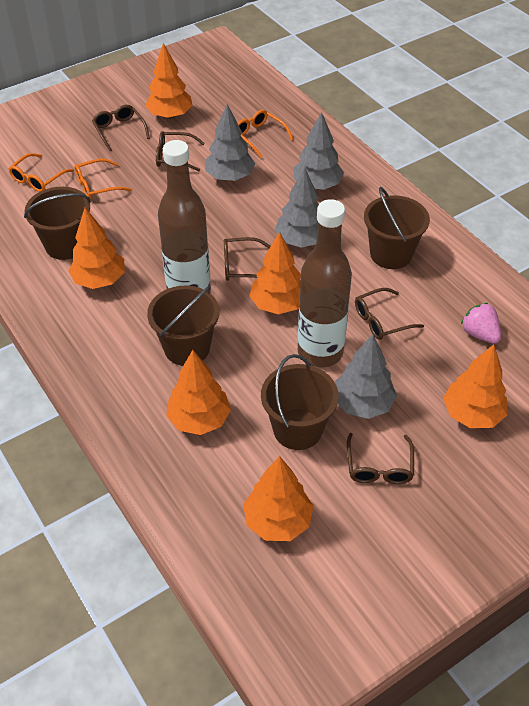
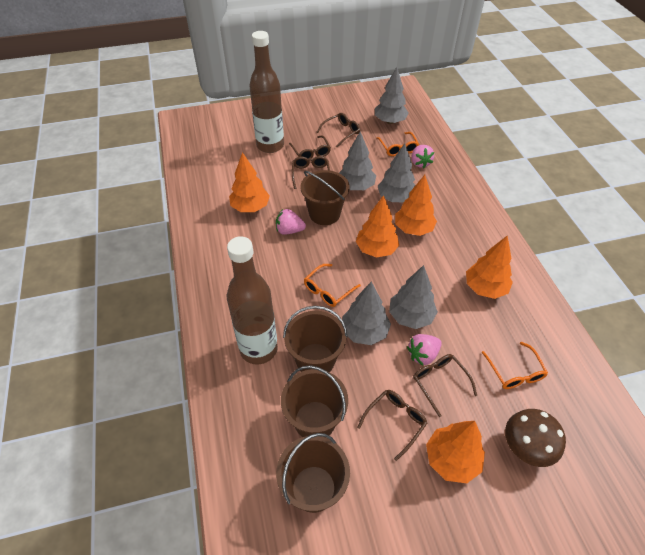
brown mushroom: none = 0 -> [505,409,566,467] = 1
grey tree: [205,104,255,181] [275,167,319,248] [293,112,344,190] [335,334,397,419] = 4 -> [339,132,376,190] [342,282,391,345] [375,67,409,124] [378,143,416,202] [389,265,438,329] = 5
orange tree: [68,208,125,289] [145,43,193,119] [166,350,231,435] [243,456,313,541] [249,232,301,314] [443,344,507,428] = 6 -> [229,152,270,212] [356,195,399,258] [395,175,437,236] [426,421,485,483] [466,235,513,299] = 5
pink strawberry: [461,303,501,344] = 1 -> [276,209,306,235] [407,334,442,366] [411,145,434,168] = 3

